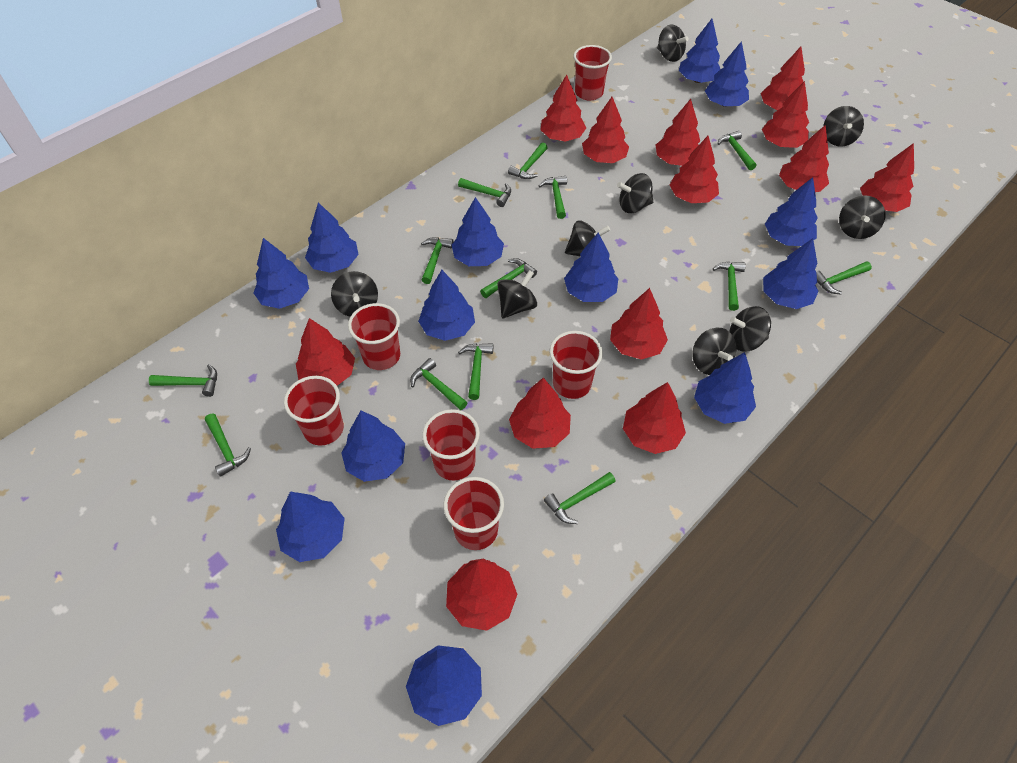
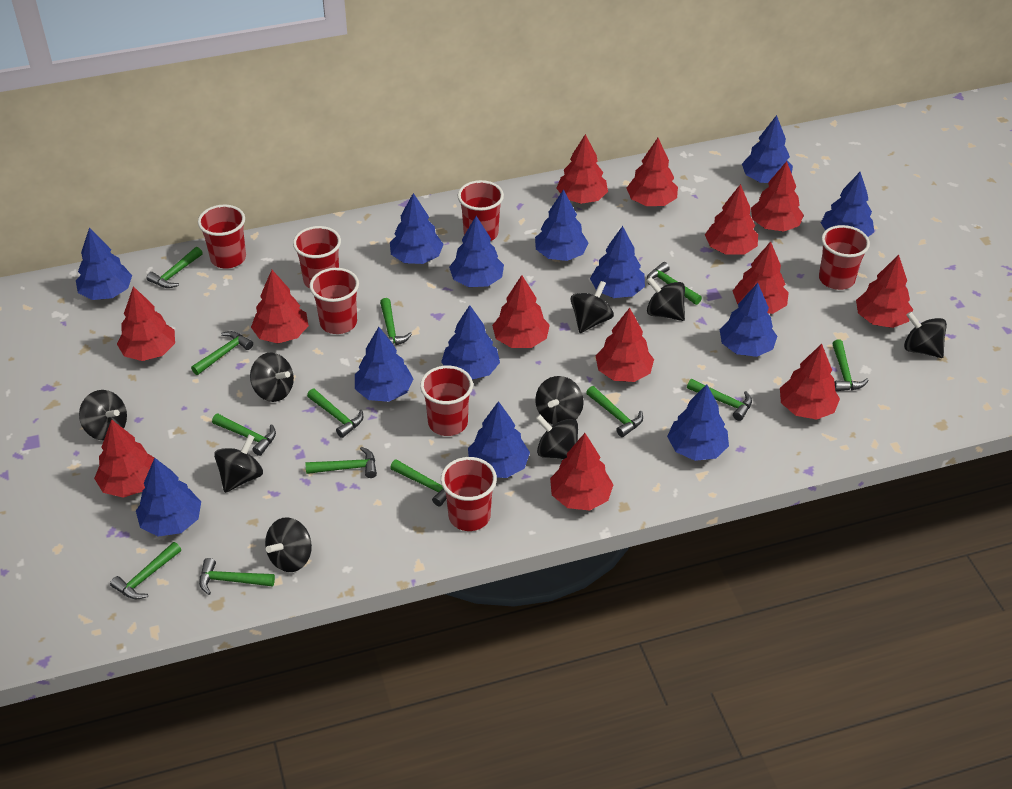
red cup: [284,376,344,446] [348,303,400,370] [422,409,480,480] [443,477,504,550] [549,331,603,399] [573,45,612,100] = 6 -> [198,205,246,268] [293,226,341,288] [310,268,359,334] [420,366,473,436] [441,457,497,531] [457,180,504,241] [819,225,870,290] = 7

